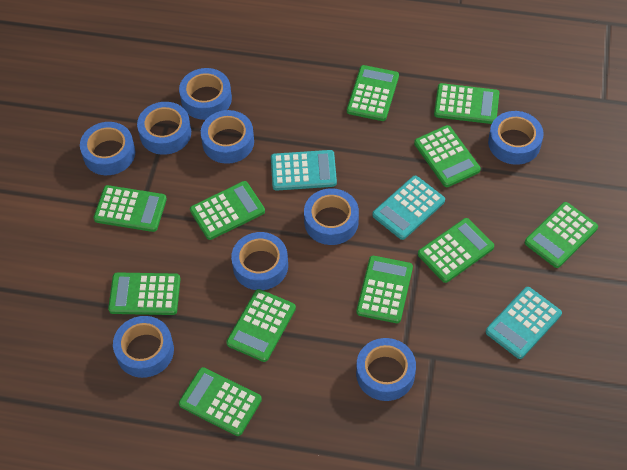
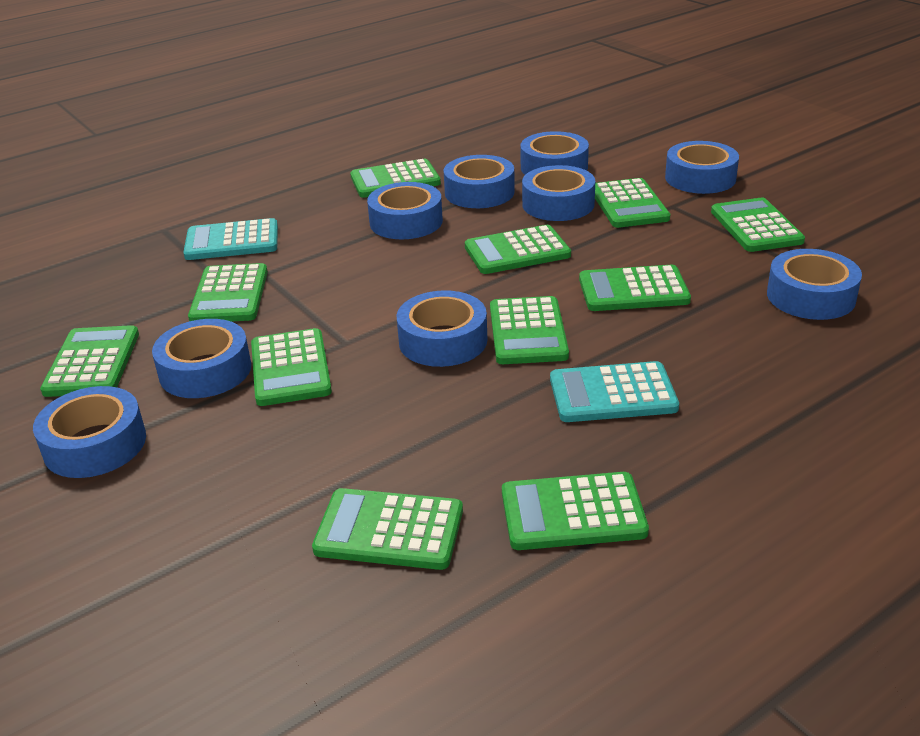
turquoise calculator: [271,150,337,191] [372,176,445,240] [486,287,562,359] = 3 -> [183,218,278,260] [550,361,679,422] = 2

